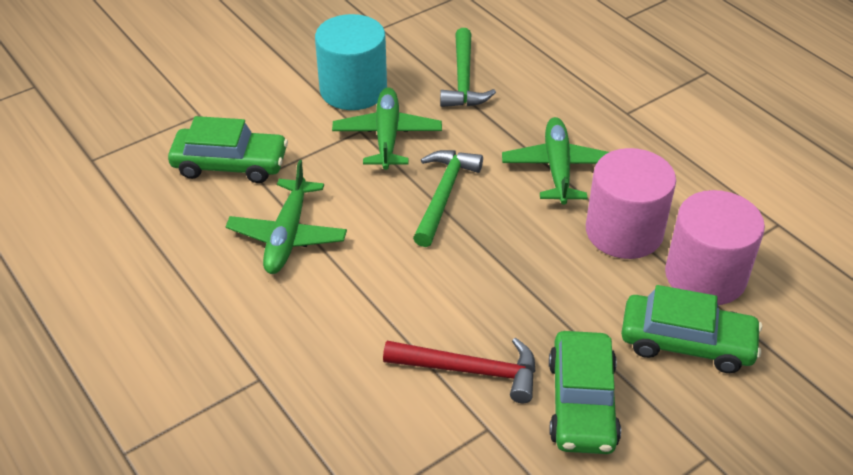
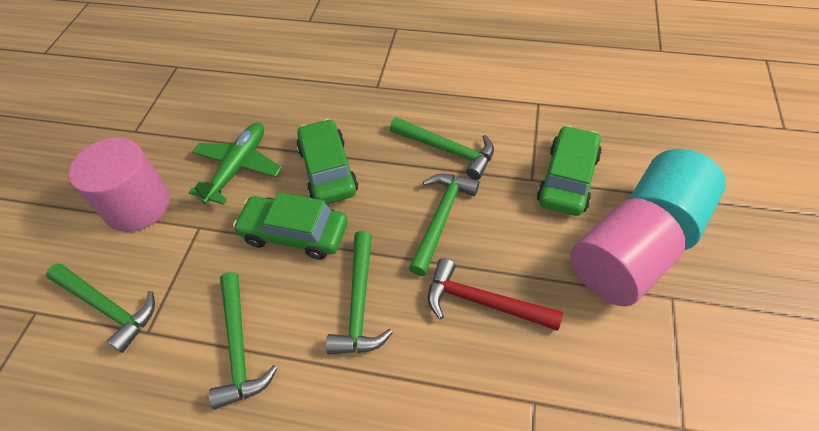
green hammer: [413,150,483,247] [440,28,496,107] = 2 -> [46,263,155,353] [209,272,278,409] [326,231,393,355] [390,117,494,180] [409,174,479,276] = 5
green plane: [225,160,347,274] [332,87,442,170] [502,117,609,205] = 3 -> [188,122,282,205] = 1

